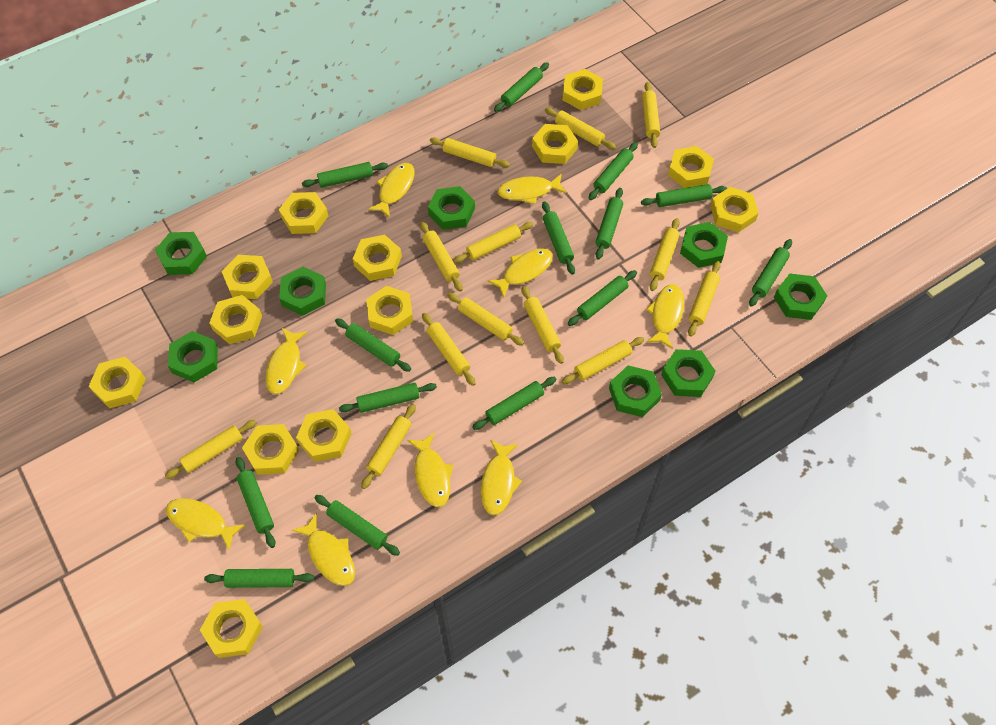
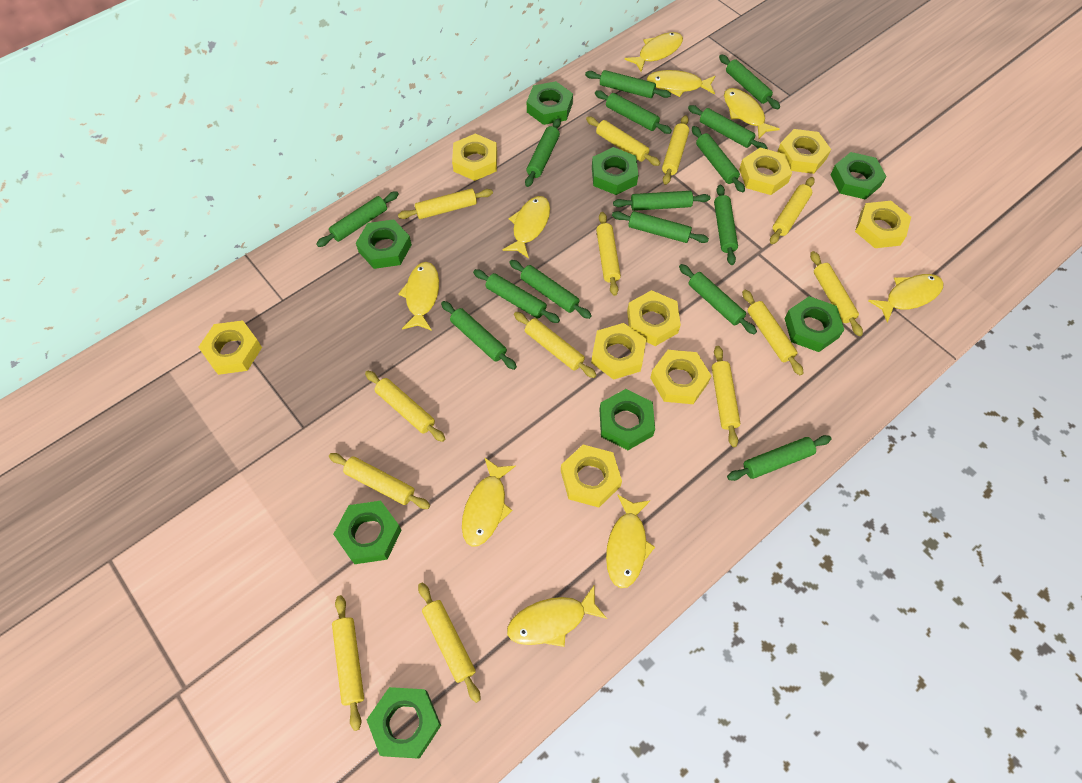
green rolling pin: [204,569,314,588] [235,457,275,548] [302,162,388,188] [314,495,400,556] [335,319,411,372] [339,383,437,413] [473,377,556,430] [494,62,549,112] [542,201,575,275] [568,270,637,326] [588,142,638,200] [596,188,623,259] [641,184,727,207] [749,239,792,307] = 14 -> [316,191,399,247] [441,301,517,370] [473,269,560,323] [509,260,592,319] [525,118,561,187] [585,70,671,98] [595,90,672,134] [612,211,709,243] [613,191,710,211] [679,264,757,334] [688,105,768,149] [692,126,745,192] [714,185,738,265] [719,55,780,109] [727,435,832,481] = 15
yellow nut: [89,357,146,408] [200,599,263,658] [210,295,262,344] [221,255,273,299] [242,424,299,475] [279,192,328,234] [296,409,352,462] [353,235,402,281] [366,286,413,335] [532,124,578,164] [563,69,603,110] [668,146,714,188] [710,187,759,233] = 13 -> [198,320,262,375] [452,133,497,181] [561,445,622,508] [591,323,646,380] [627,290,681,346] [650,350,711,404] [739,148,792,195] [777,129,831,174] [855,201,911,248] = 9

